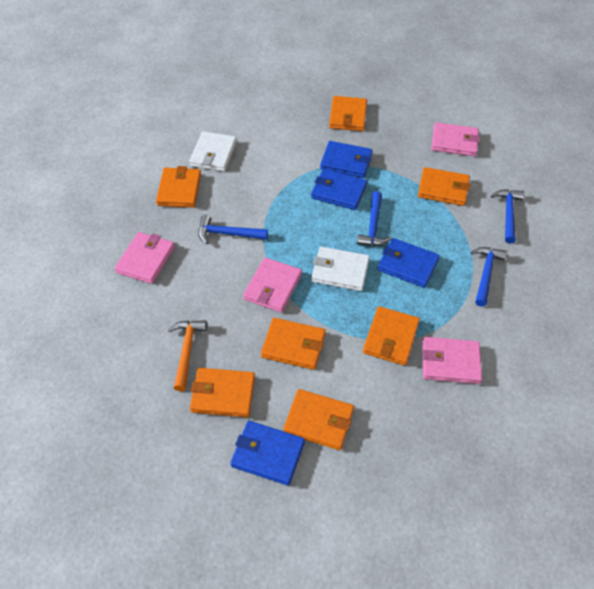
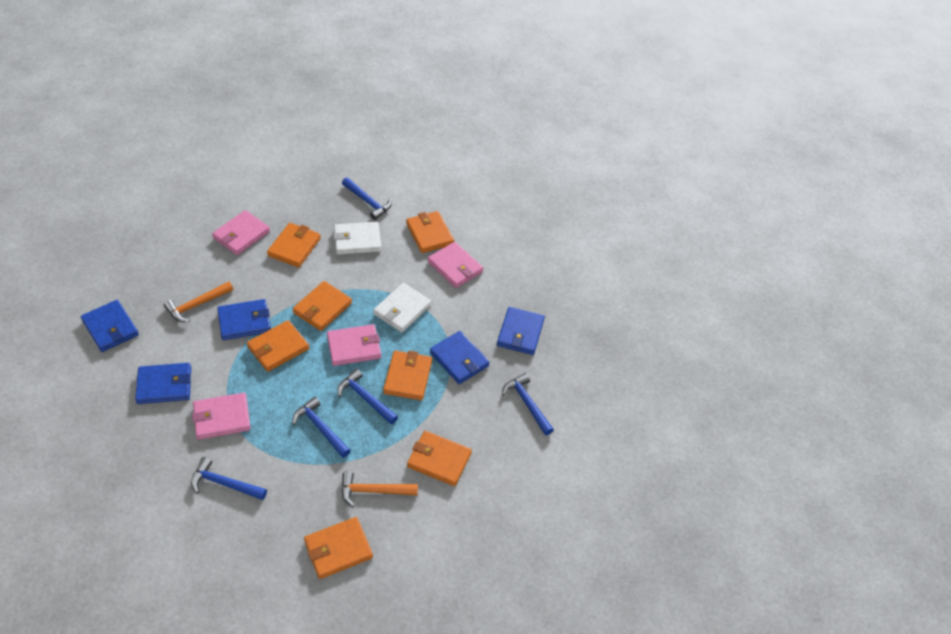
blue hammer: [198,215,268,244] [357,191,392,246] [470,247,507,307] [491,189,525,244] = 4 -> [191,457,267,500] [293,397,351,458] [337,369,398,424] [342,177,392,220] [502,373,554,435] = 5
blue wallet: [230,421,305,486] [311,169,367,210] [320,141,373,178] [377,238,440,288] = 4 -> [81,300,139,352] [135,363,191,404] [217,299,271,340] [430,331,490,384] [497,307,545,355] = 5
orange hammer: [168,320,207,391] = 1 -> [164,281,233,322] [342,471,418,507] = 2

